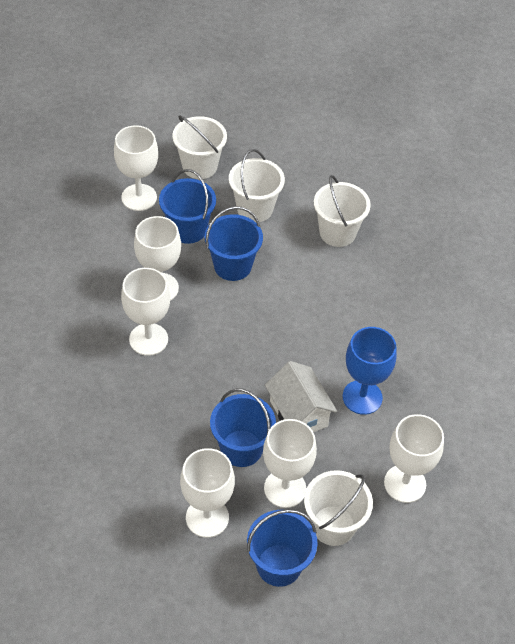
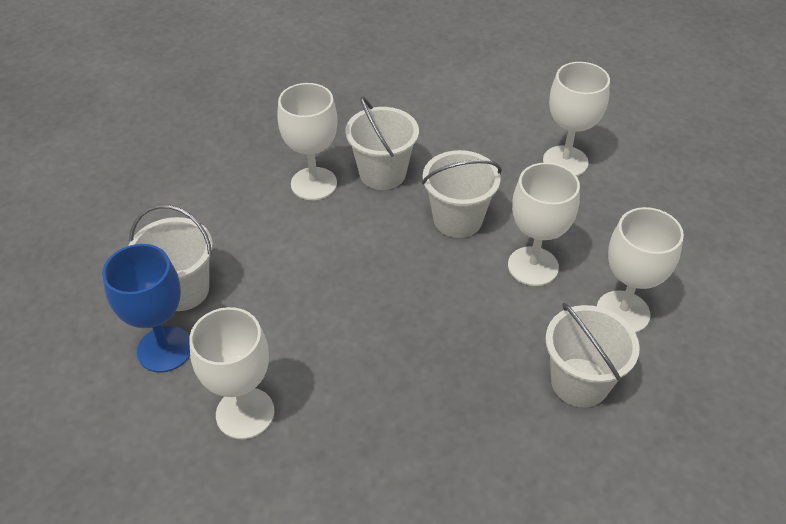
blue bucket: [159,169,216,244] [205,206,263,281] [210,388,276,467] [247,509,318,587] = 4 -> none = 0
white goblet: [114,125,158,211] [121,268,170,356] [134,216,181,301] [180,448,235,538] [263,419,317,508] [384,414,444,503] = 6 -> [189,307,274,439] [277,83,338,200] [508,162,580,286] [543,62,610,176] [597,207,684,333] = 5
white house: [265,361,337,432] = 1 -> none = 0

